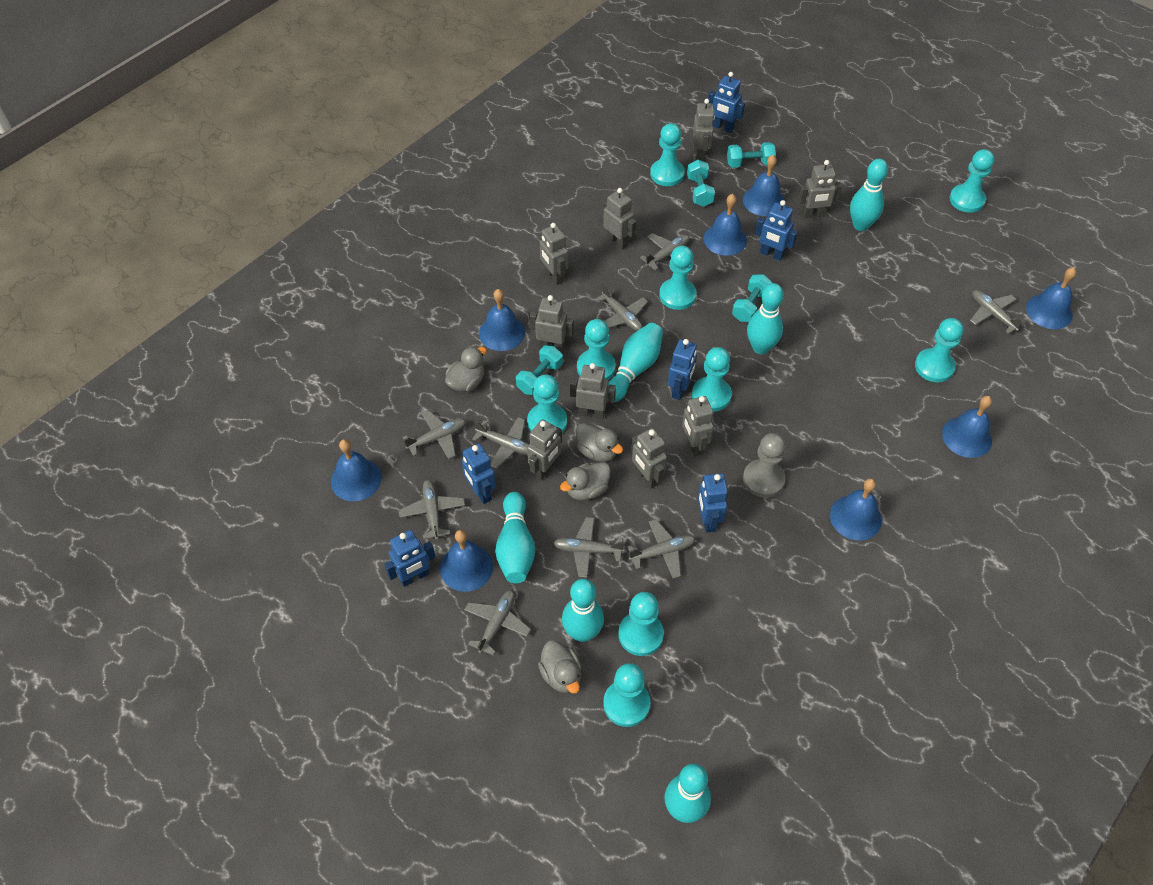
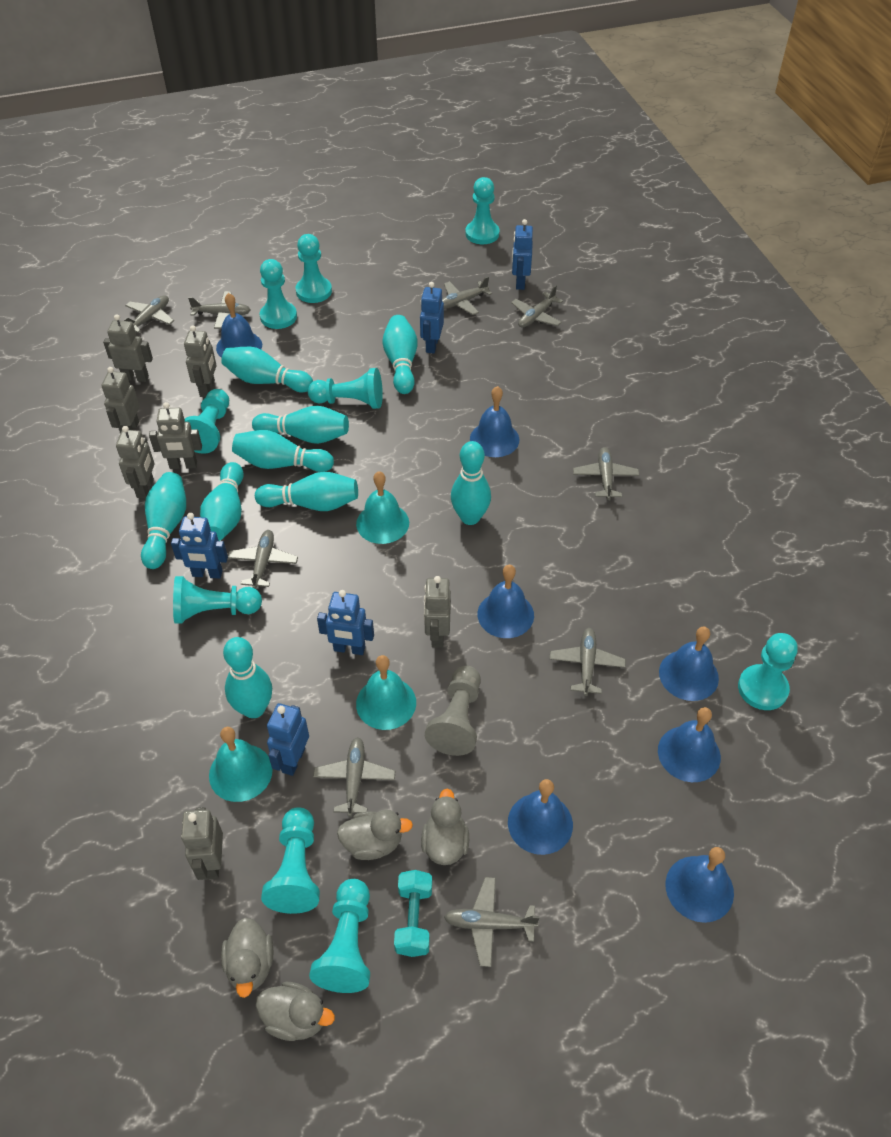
blue bell: [331,439,382,501] [440,530,493,592] [479,289,525,351] [703,194,747,256] [743,155,785,216] [830,478,882,541] [942,396,992,458] [1026,267,1077,329] = 8 -> [216,293,262,358] [470,386,519,457] [477,565,534,638] [508,779,573,855] [658,707,721,782] [659,627,719,701] [665,847,734,923] = 7
blue robot: [384,530,436,587] [462,443,496,504] [668,339,697,400] [698,473,728,532] [708,72,745,133] [755,200,798,261] = 6 -> [171,513,228,579] [267,703,309,776] [317,590,374,655] [420,282,444,353] [512,219,533,290] = 5
grey robot: [527,419,562,480] [530,295,574,352] [539,223,568,285] [570,363,616,419] [603,188,636,250] [631,428,667,489] [682,396,714,456] [693,99,715,161] [798,160,842,218] = 9 -> [101,367,140,433] [103,314,153,382] [116,426,154,499] [149,402,202,469] [181,807,223,880] [184,325,217,397] [424,576,451,648] = 7
turquoise bell: none = 0 -> [209,727,273,802] [356,471,409,544] [356,655,416,730] = 3
turquoise bowling pin: [495,492,536,583] [562,579,604,642] [607,323,663,402] [664,764,711,823] [747,283,784,354] [850,159,888,231] = 6 -> [141,472,186,569] [200,462,244,541] [221,347,313,392] [223,637,272,718] [232,430,334,472] [252,406,349,444] [255,472,358,511] [382,315,417,394] [451,441,491,525] = 9
turquoise dumbbell: [516,345,563,395] [687,160,715,207] [727,142,776,168] [732,274,772,322] = 4 -> [394,870,432,957] = 1

